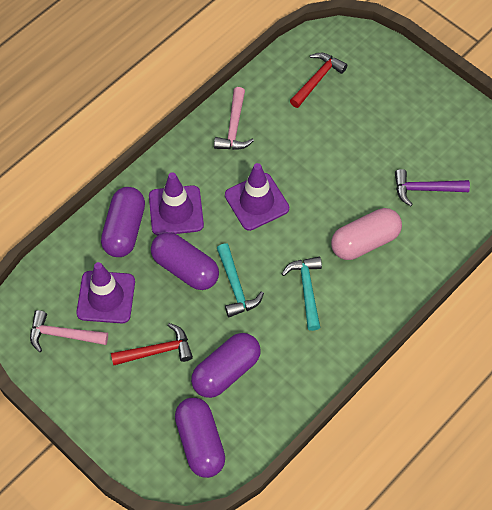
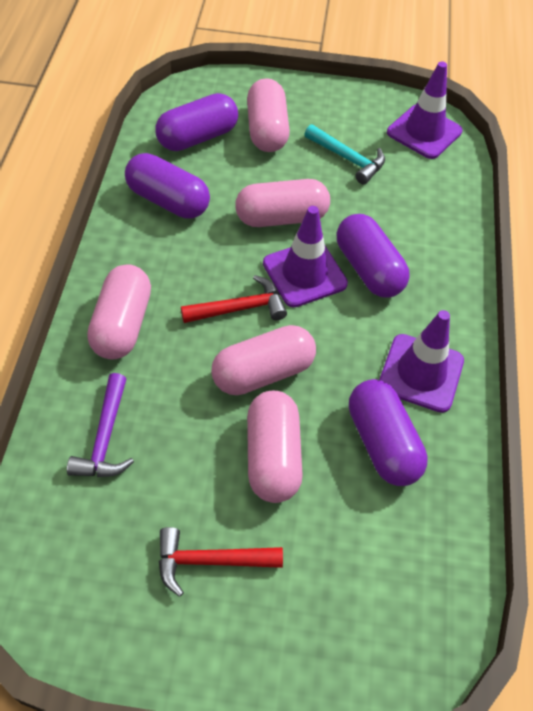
pink capsule: [331,208,402,260] = 1 -> [87,264,151,360] [211,325,316,395] [235,179,330,227] [247,78,290,152] [247,390,303,503] = 5
pink hammer: [30,310,108,352] [214,87,254,150] = 2 -> none = 0
turquoise hammer: [217,243,264,317] [282,257,322,331] = 2 -> [304,124,385,185] = 1

